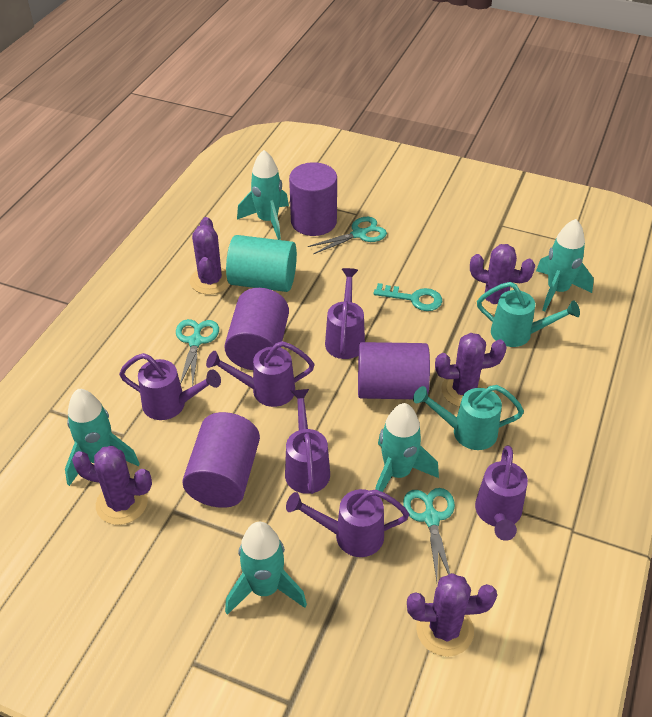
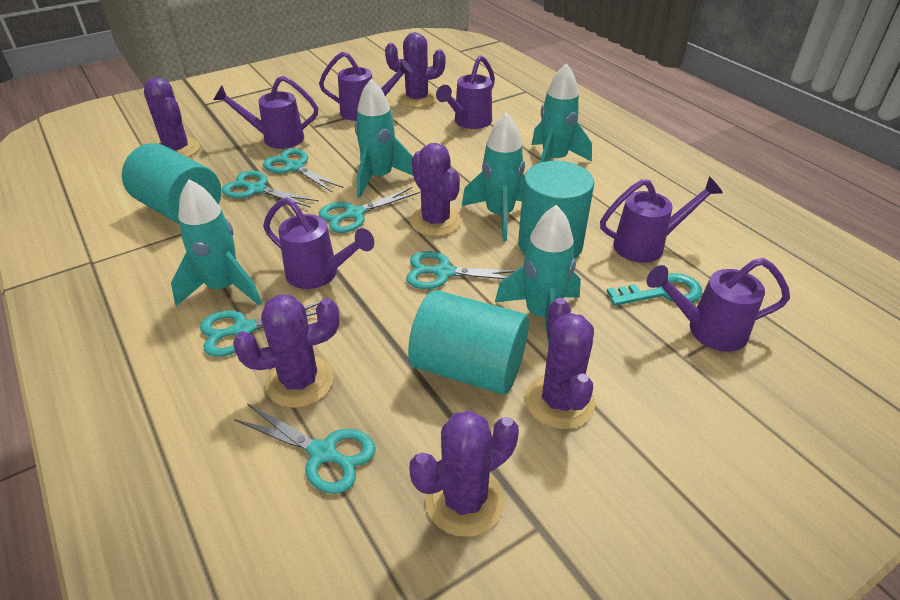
purple cactus: [72,446,152,525] [190,217,230,295] [407,573,497,657] [435,333,507,407] [470,244,535,315] = 5 -> [144,77,200,157] [233,294,340,408] [385,32,446,108] [409,410,519,537] [410,143,462,236] [525,298,595,429] = 6
purple cylinder: [182,412,260,508] [224,288,289,370] [289,162,337,236] [358,342,430,399] = 4 -> none = 0
turquoise cylinder: [226,235,297,292] = 1 -> [122,143,221,224] [408,290,529,395] [518,161,594,259] = 3
turquoise scissors: [176,319,219,386] [308,217,387,254] [403,488,455,581] = 3 -> [200,302,320,357] [222,171,319,208] [234,404,376,494] [263,148,343,192] [319,187,420,233] [406,251,516,289] = 6
turquoise watering can: [413,385,524,450] [477,282,580,347] = 2 -> none = 0

